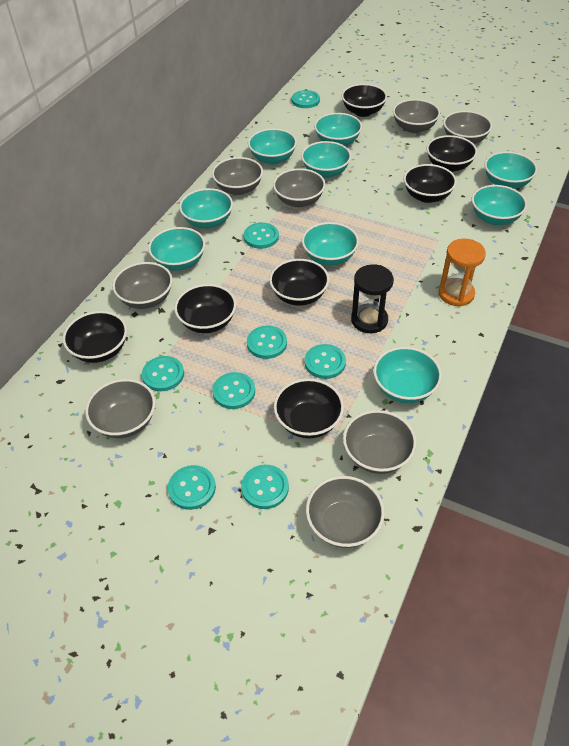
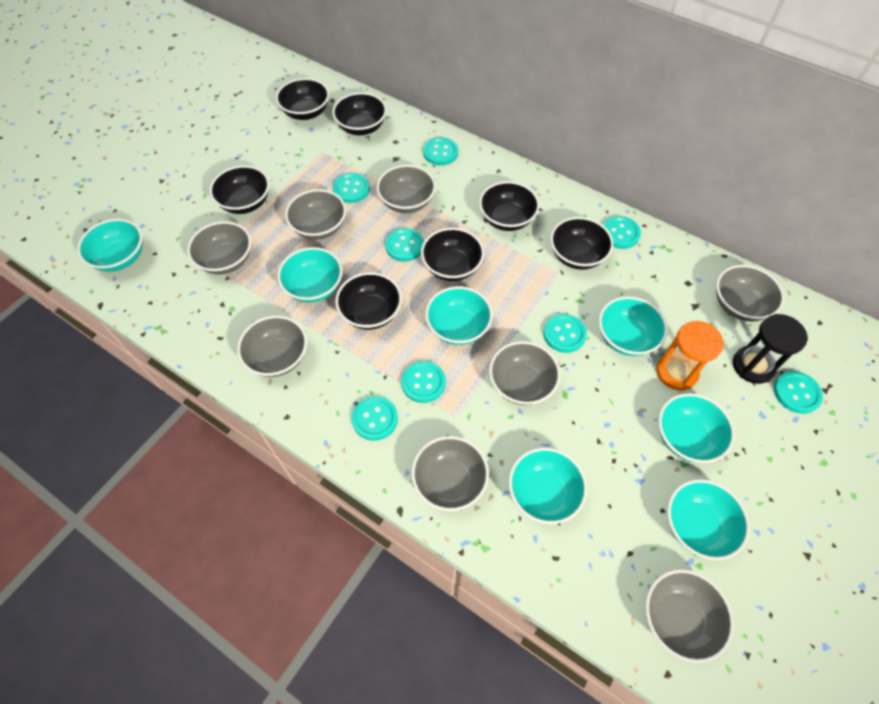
turquoise bowl: [148,227,205,271] [179,188,233,228] [248,128,297,164] [301,141,351,178] [302,222,359,266] [314,113,362,146] [373,347,442,403] [472,185,527,225] [484,151,537,189] = 9 -> [77,219,143,272] [277,247,342,303] [425,286,493,345] [509,448,587,524] [599,296,668,356] [658,393,735,463] [667,479,750,561] = 7

